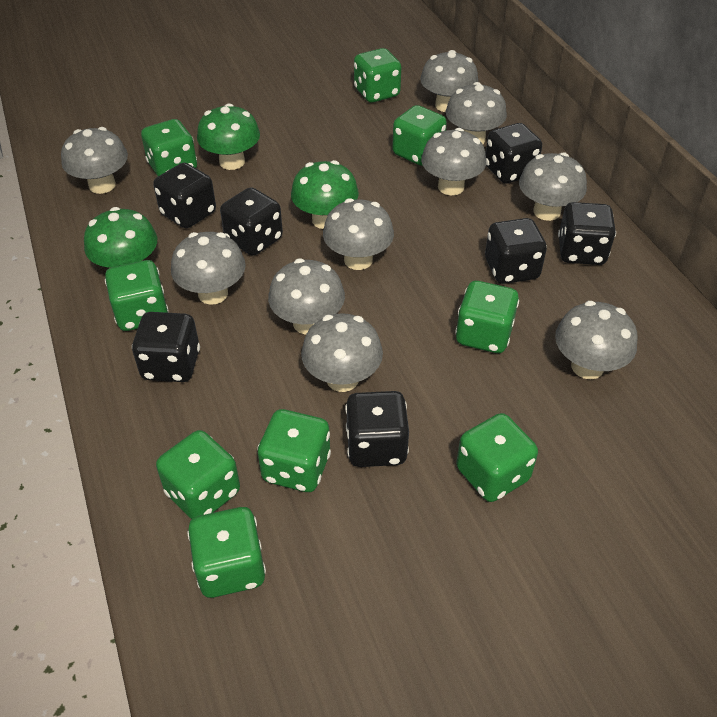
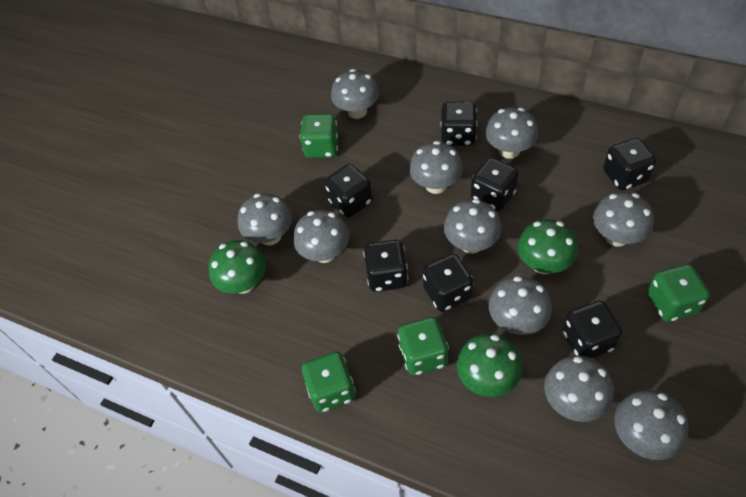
green dice: [105,260,169,331] [141,119,197,176] [156,430,240,519] [187,507,266,598] [257,409,331,492] [354,48,401,103] [392,105,447,166] [455,281,519,353] [456,413,538,502] = 9 -> [300,114,339,158] [302,352,356,412] [397,317,449,375] [647,264,710,322] = 4

